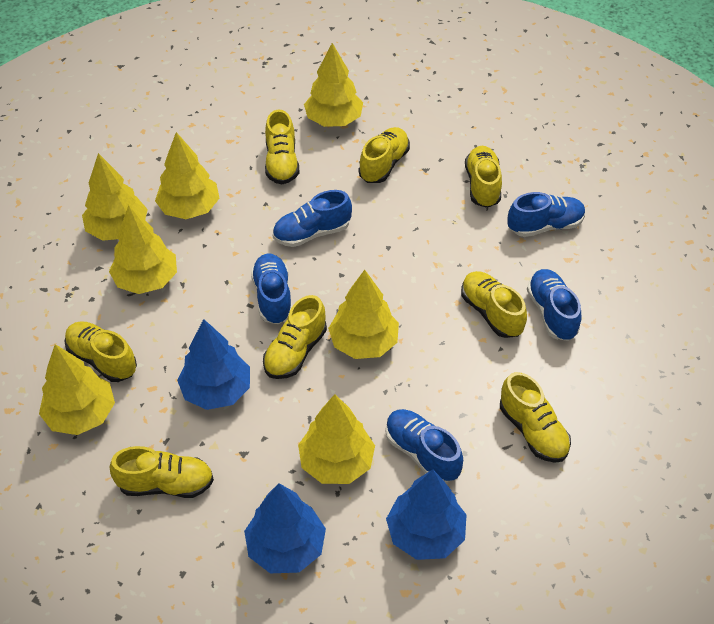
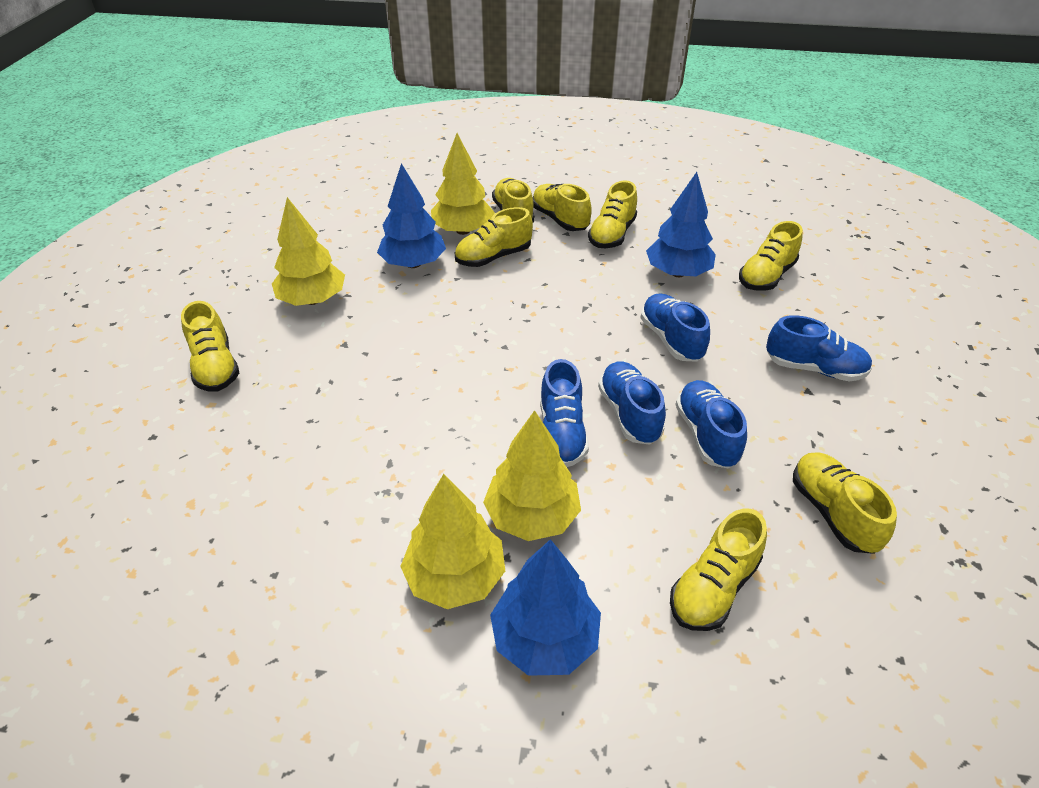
yellow tree: [39,344,115,435] [82,153,148,241] [109,205,177,294] [155,132,220,219] [298,394,375,484] [304,43,363,127] [328,270,399,359] = 7 -> [272,197,345,306] [400,474,505,609] [431,133,495,235] [483,410,581,541] = 4

